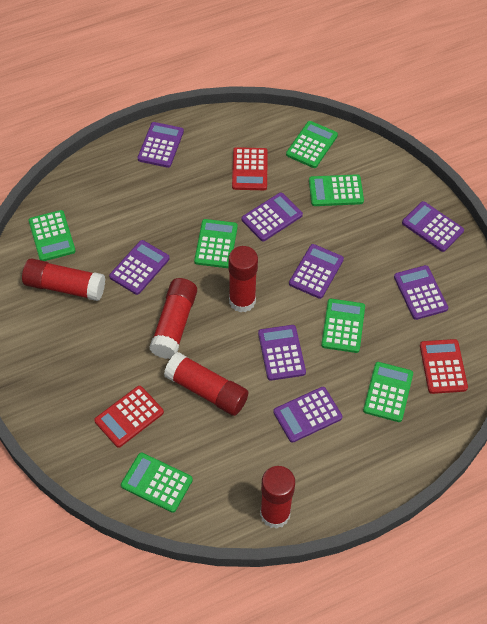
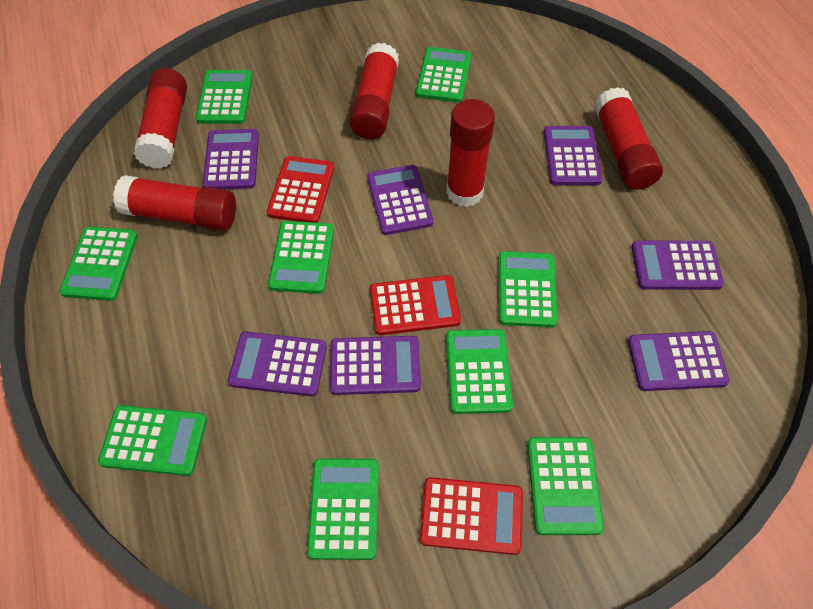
green calculator: [29,210,76,261] [121,453,193,513] [194,219,238,268] [286,121,338,168] [309,174,364,206] [321,299,365,353] [363,362,413,422] = 7 -> [59,227,138,301] [98,405,207,476] [196,70,253,124] [268,221,334,294] [307,458,379,560] [416,47,471,103] [446,329,513,414] [498,251,558,327] [527,437,604,535] = 9
purple calculator: [109,240,170,295] [138,122,184,168] [241,192,303,241] [258,325,306,381] [273,387,342,443] [289,244,344,299] [394,265,448,320] [402,201,464,252] = 8 -> [203,129,259,189] [228,332,327,396] [330,336,421,395] [367,165,434,235] [544,126,602,185] [628,331,730,391] [631,241,724,290] = 7

